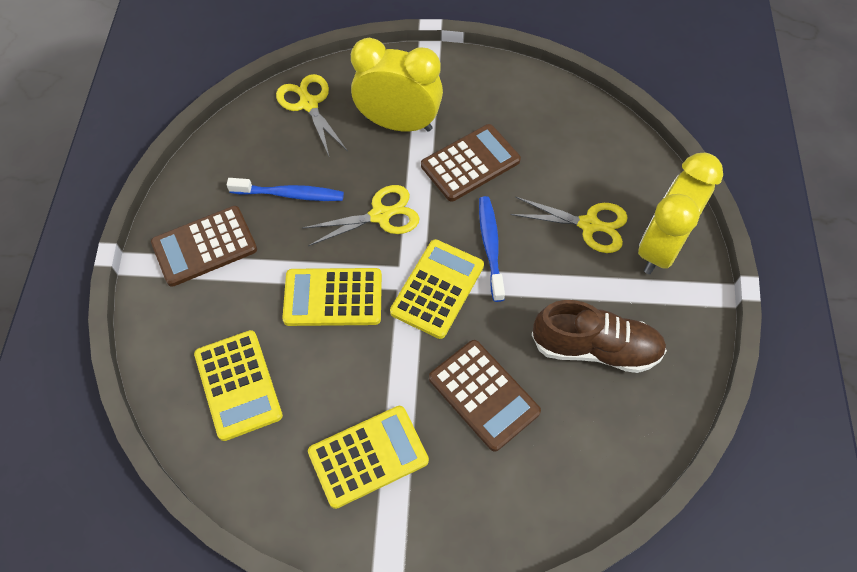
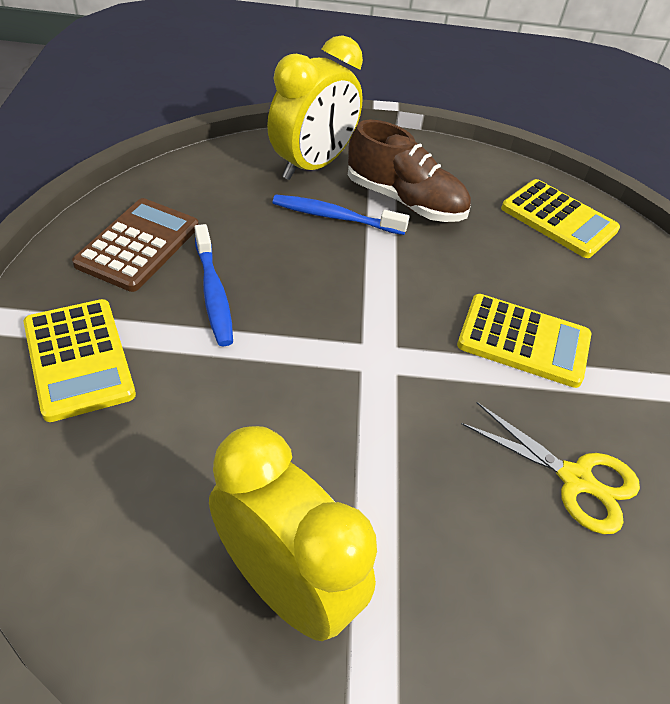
brown calculator: [151,206,257,287] [421,124,521,201] [429,340,541,452] = 3 -> [72,198,199,292] = 1
yellow calculator: [194,330,283,441] [282,268,382,326] [308,406,429,509] [390,239,484,339] = 4 -> [23,299,136,422] [457,294,591,388] [501,179,620,258] = 3
yellow scissors: [276,74,347,156] [303,185,419,246] [511,197,628,253] = 3 -> [461,402,640,534] = 1

